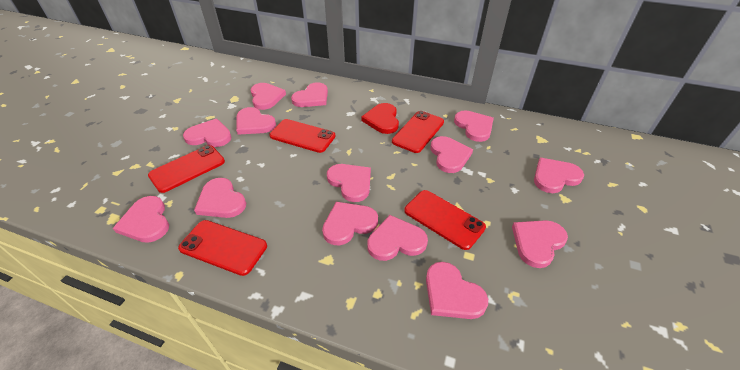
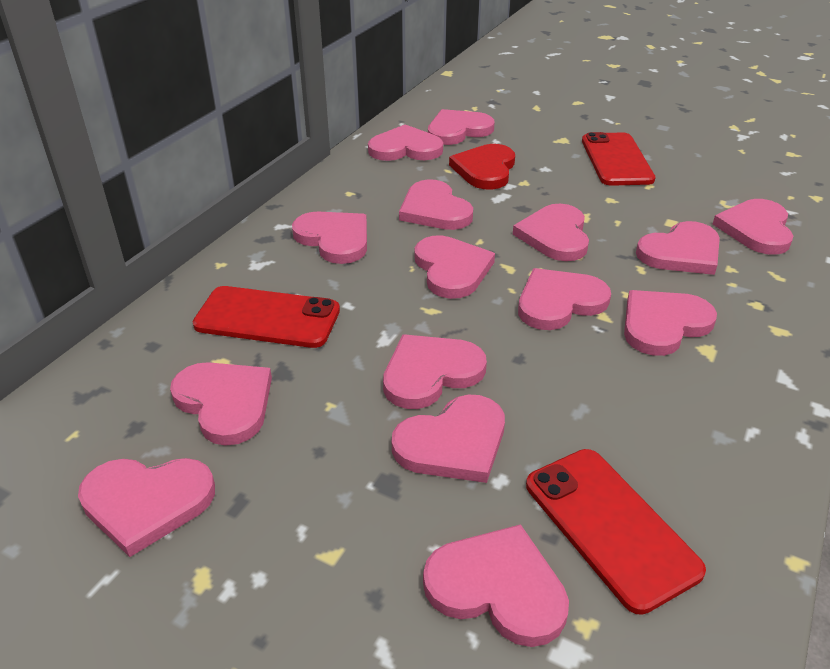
pink heart: [113,196,169,243] [183,119,231,147] [194,178,246,218] [236,107,276,134] [250,83,286,110] [291,82,328,107] [322,202,378,246] [327,164,371,202] [367,215,428,261] [426,262,488,319] [430,136,473,173] [454,110,494,142] [512,220,568,268] [534,158,584,193] = 14 -> [78,458,215,557] [170,362,272,446] [292,212,367,264] [368,125,443,161] [383,334,487,409] [392,395,505,483] [399,179,473,230] [415,235,495,299] [423,524,569,647] [428,109,495,145] [513,204,589,261] [518,268,611,330] [624,290,717,356] [636,221,720,275] [713,199,793,255] = 15
red phone: [148,145,225,193] [178,220,267,276] [269,119,336,153] [392,111,444,153] [404,190,486,250] = 5 -> [193,286,340,348] [526,449,706,615] [582,132,656,186] = 3

